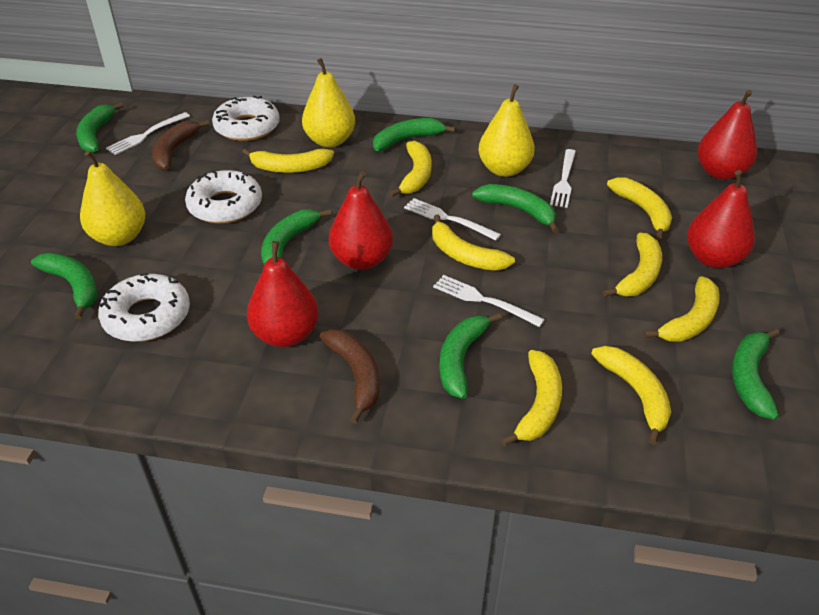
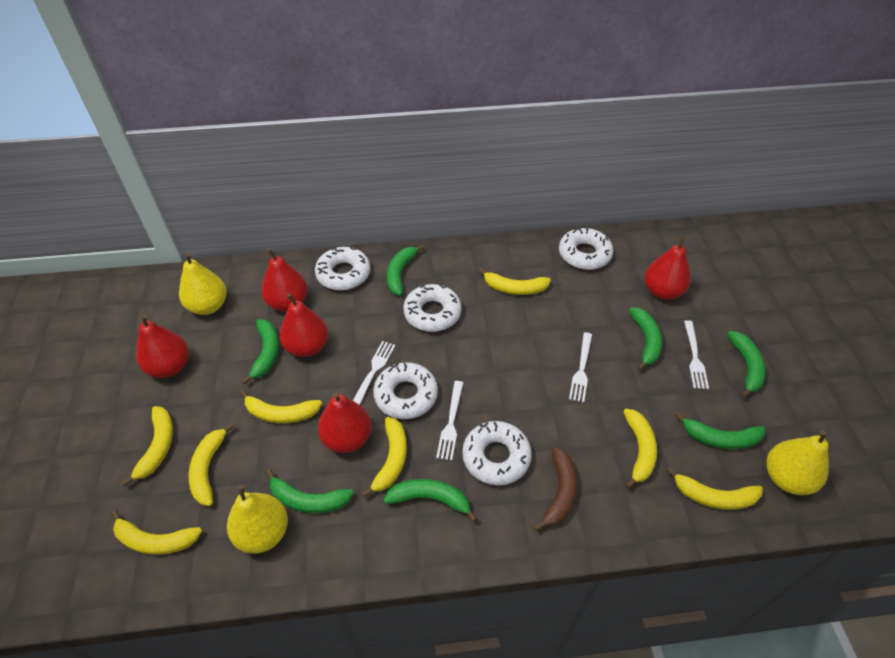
brown banana: [152,120,209,170] [320,329,380,424] = 2 -> [533,447,577,532] = 1
red pear: [247,241,319,347] [329,171,393,270] [687,170,755,268] [697,90,757,180] = 4 -> [136,314,189,378] [261,248,308,311] [279,293,328,357] [318,392,372,453] [644,235,691,300] = 5
white donut: [98,273,190,342] [185,170,262,224] [212,95,280,141] = 3 -> [315,247,370,290] [373,362,438,419] [403,284,462,332] [462,421,532,486] [559,227,613,270] = 5

